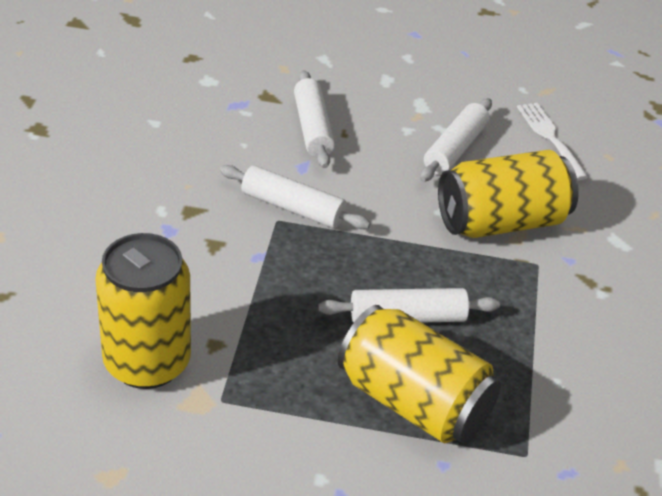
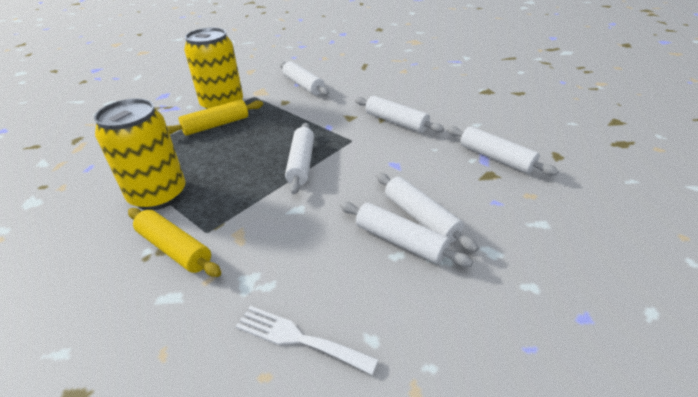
white rolling pin: [220,165,371,229] [294,70,335,168] [318,288,500,323] [420,98,492,182] = 4 -> [280,61,329,96] [285,123,314,194] [340,201,473,267] [355,96,444,133] [376,173,479,252] [447,126,559,176] = 6
yellow can: [95,233,191,389] [338,305,501,443] [438,150,579,238] = 3 -> [94,98,186,210] [184,27,243,109] = 2
yellow rolling pin: none = 0 -> [128,208,221,277] [167,99,263,136] = 2

